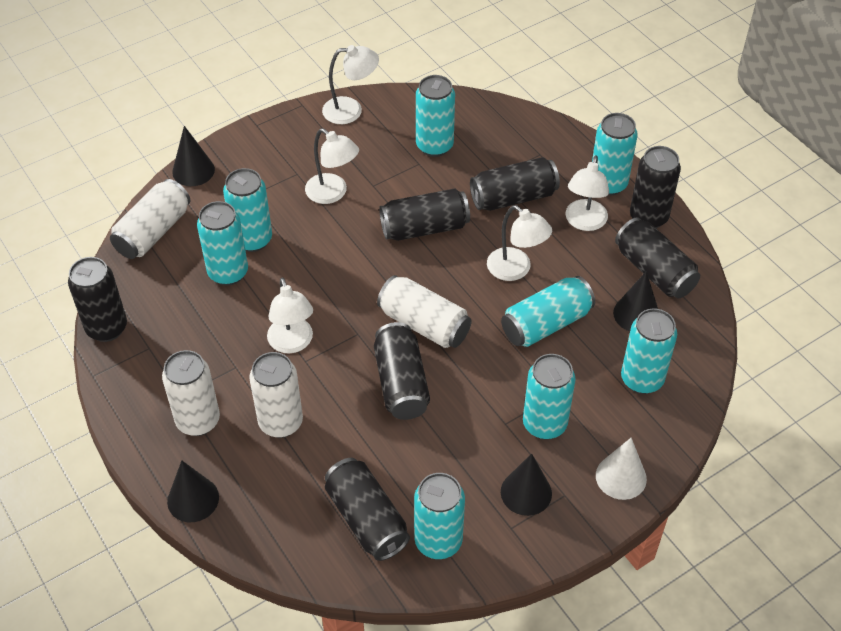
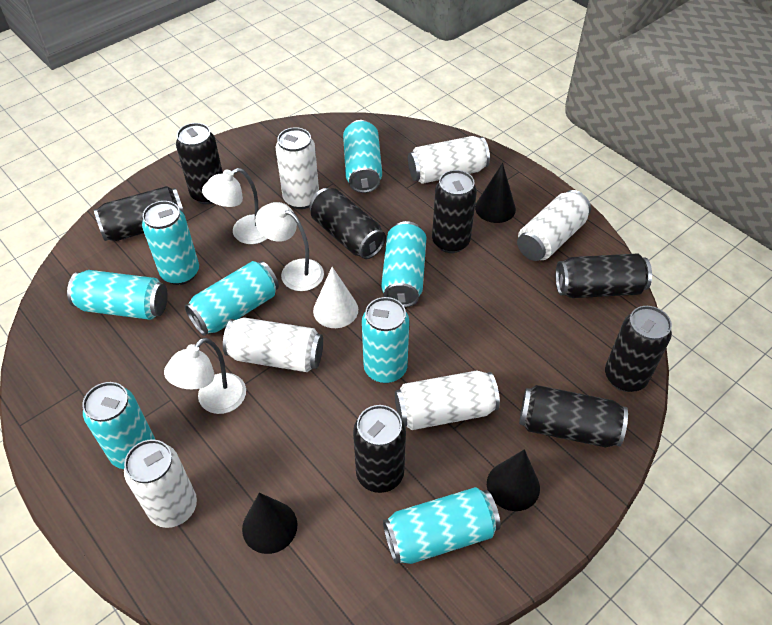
black can: [68,257,127,342] [325,458,410,561] [374,322,430,420] [379,189,470,241] [470,157,560,211] [615,217,700,298] [630,146,681,228] = 7 -> [94,186,185,241] [176,123,223,204] [309,188,386,259] [353,405,406,493] [432,170,477,253] [519,385,628,448] [556,253,652,298] [605,306,672,392] = 8
black cone: [167,460,219,522] [172,126,215,186] [501,453,552,516] [613,271,658,331] = 4 -> [242,493,297,554] [475,163,516,223] [487,449,540,511] = 3
white can: [110,179,190,259] [162,350,220,436] [249,352,303,438] [377,275,472,348] = 4 -> [124,439,197,528] [223,317,323,372] [276,127,319,209] [395,371,500,430] [408,136,490,184] [517,190,591,261] = 6
white lamp: [267,278,313,353] [305,128,359,204] [322,45,379,124] [487,205,552,281] [565,156,609,231] = 5 -> [164,338,246,414] [202,168,267,244] [255,202,324,291] = 3

